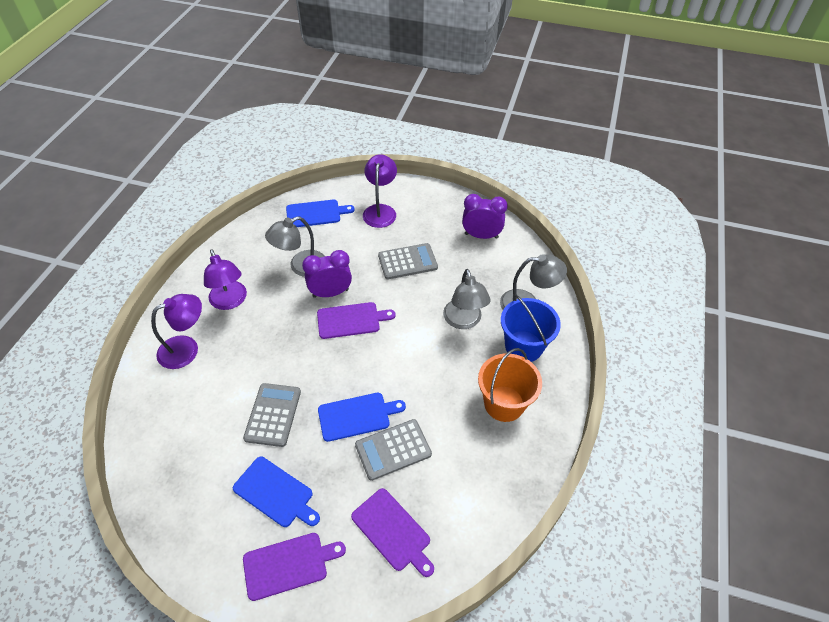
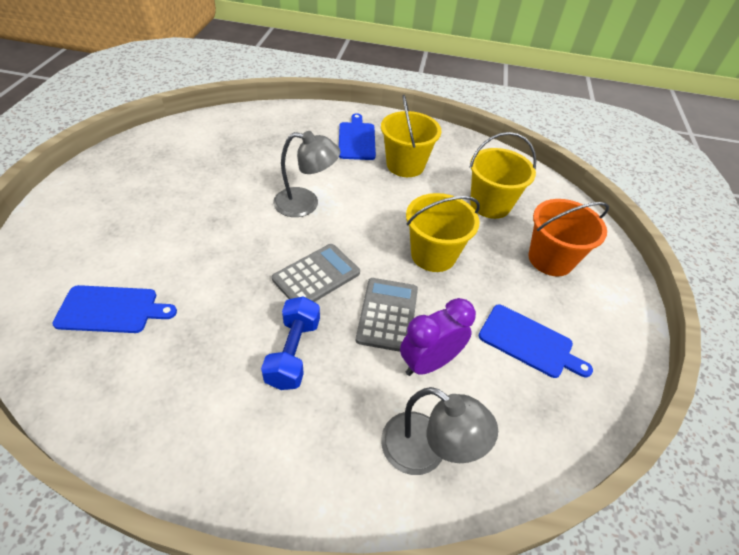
blue bucket: [501,295,561,362] = 1 -> none = 0
blue dumbbell: none = 0 -> [261,296,320,390] = 1
grey calculator: [243,383,301,447] [355,419,432,481] [378,243,438,279] = 3 -> [272,244,360,302] [356,278,418,352] = 2
grey lamp: [265,216,324,277] [443,269,491,329] [500,254,567,310] = 3 -> [273,131,340,217] [381,387,498,475] = 2
purple clock: [302,250,352,298] [462,194,508,239] = 2 -> [400,298,476,376] = 1
purple cutting board: [243,533,346,601] [317,302,396,339] [351,488,434,577] = 3 -> none = 0
purple lamp: [151,294,202,369] [204,249,247,310] [363,154,397,228] = 3 -> none = 0
yellow bucket: none = 0 -> [381,95,441,177] [406,193,480,272] [469,132,536,219] = 3

